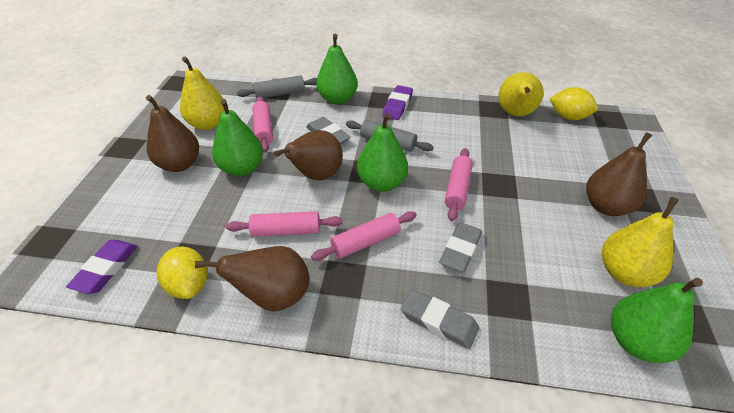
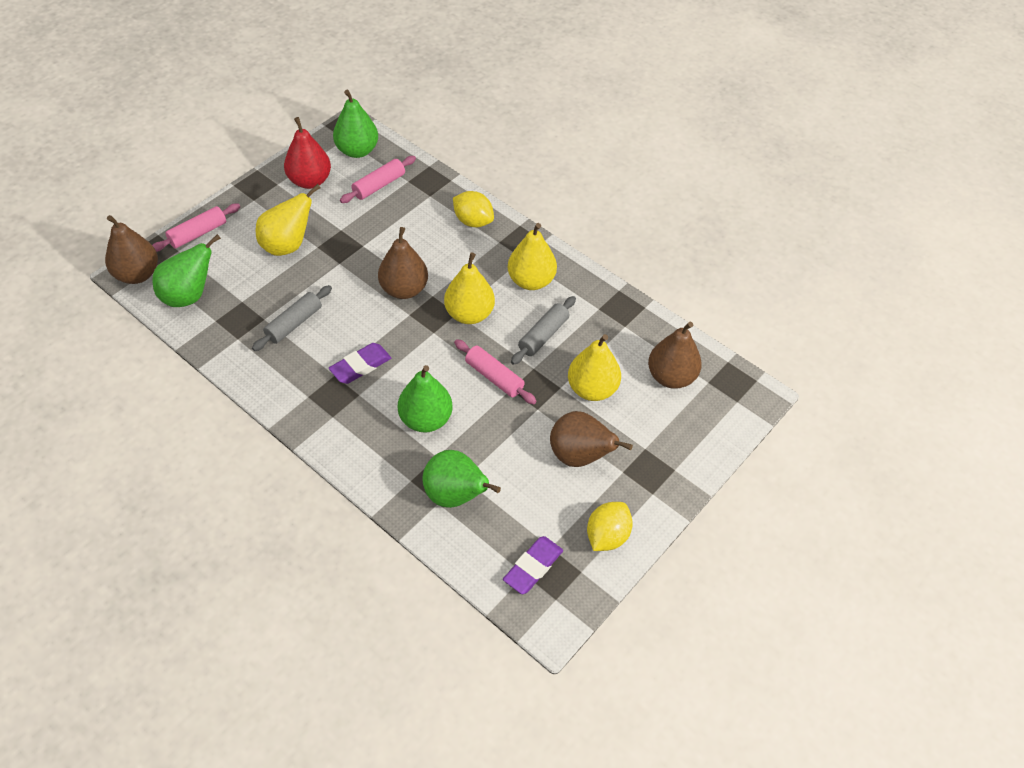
grey eraser: [306,117,351,144] [401,289,479,349] [439,222,482,272] = 3 -> none = 0
pink rolling pin: [226,211,343,237] [252,96,273,153] [311,211,417,261] [445,148,473,221] = 4 -> [152,204,240,252] [340,156,416,203] [454,339,537,404] = 3
red pear: none = 0 -> [284,117,331,189] = 1
yellow pear: [180,56,225,130] [498,72,544,116] [602,197,679,287] = 3 -> [256,184,321,256] [444,252,495,324] [508,223,557,290] [568,334,621,401] = 4

